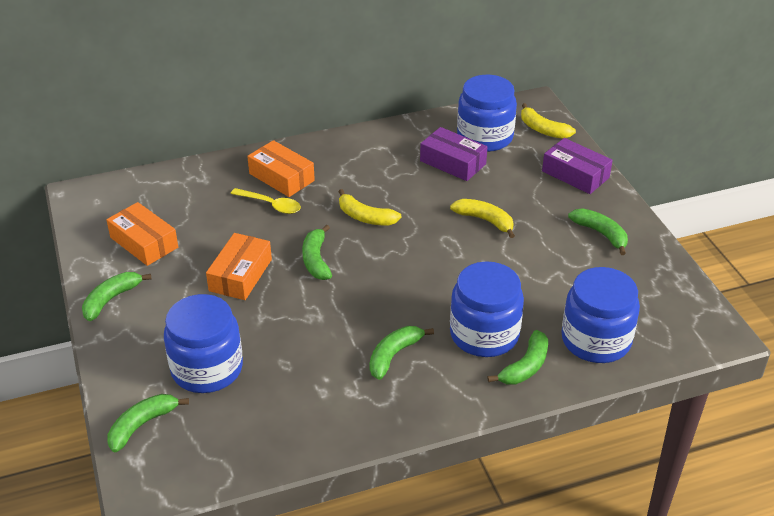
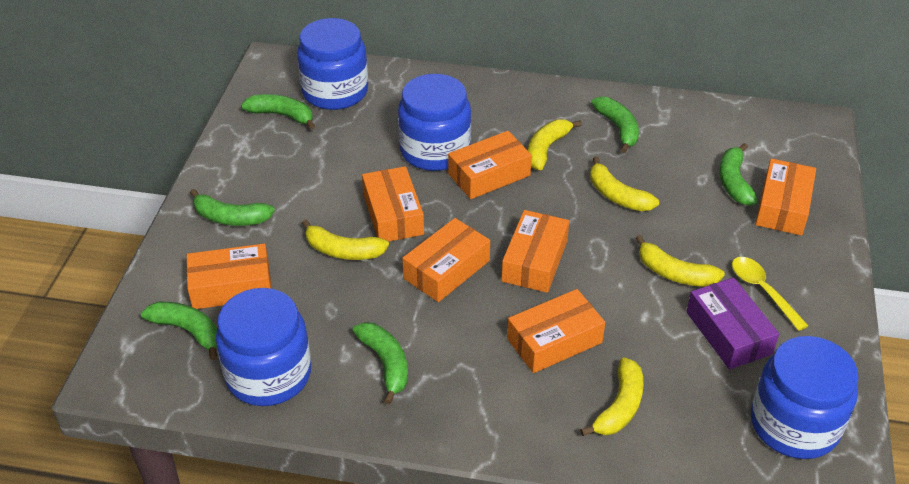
orange box: [106,202,178,266] [206,233,272,300] [247,140,315,197] = 3 -> [187,244,271,309] [362,166,424,242] [402,218,490,302] [448,131,532,199] [501,210,569,293] [507,289,605,373] [756,159,816,235] = 7
purple box: [420,127,487,181] [542,138,613,194] = 2 -> [686,278,779,369] = 1
yellow banana: [338,189,402,225] [450,199,515,238] [521,103,576,139] = 3 -> [302,219,389,260] [528,119,582,170] [580,357,644,436] [590,157,659,211] [636,235,725,287] = 5

